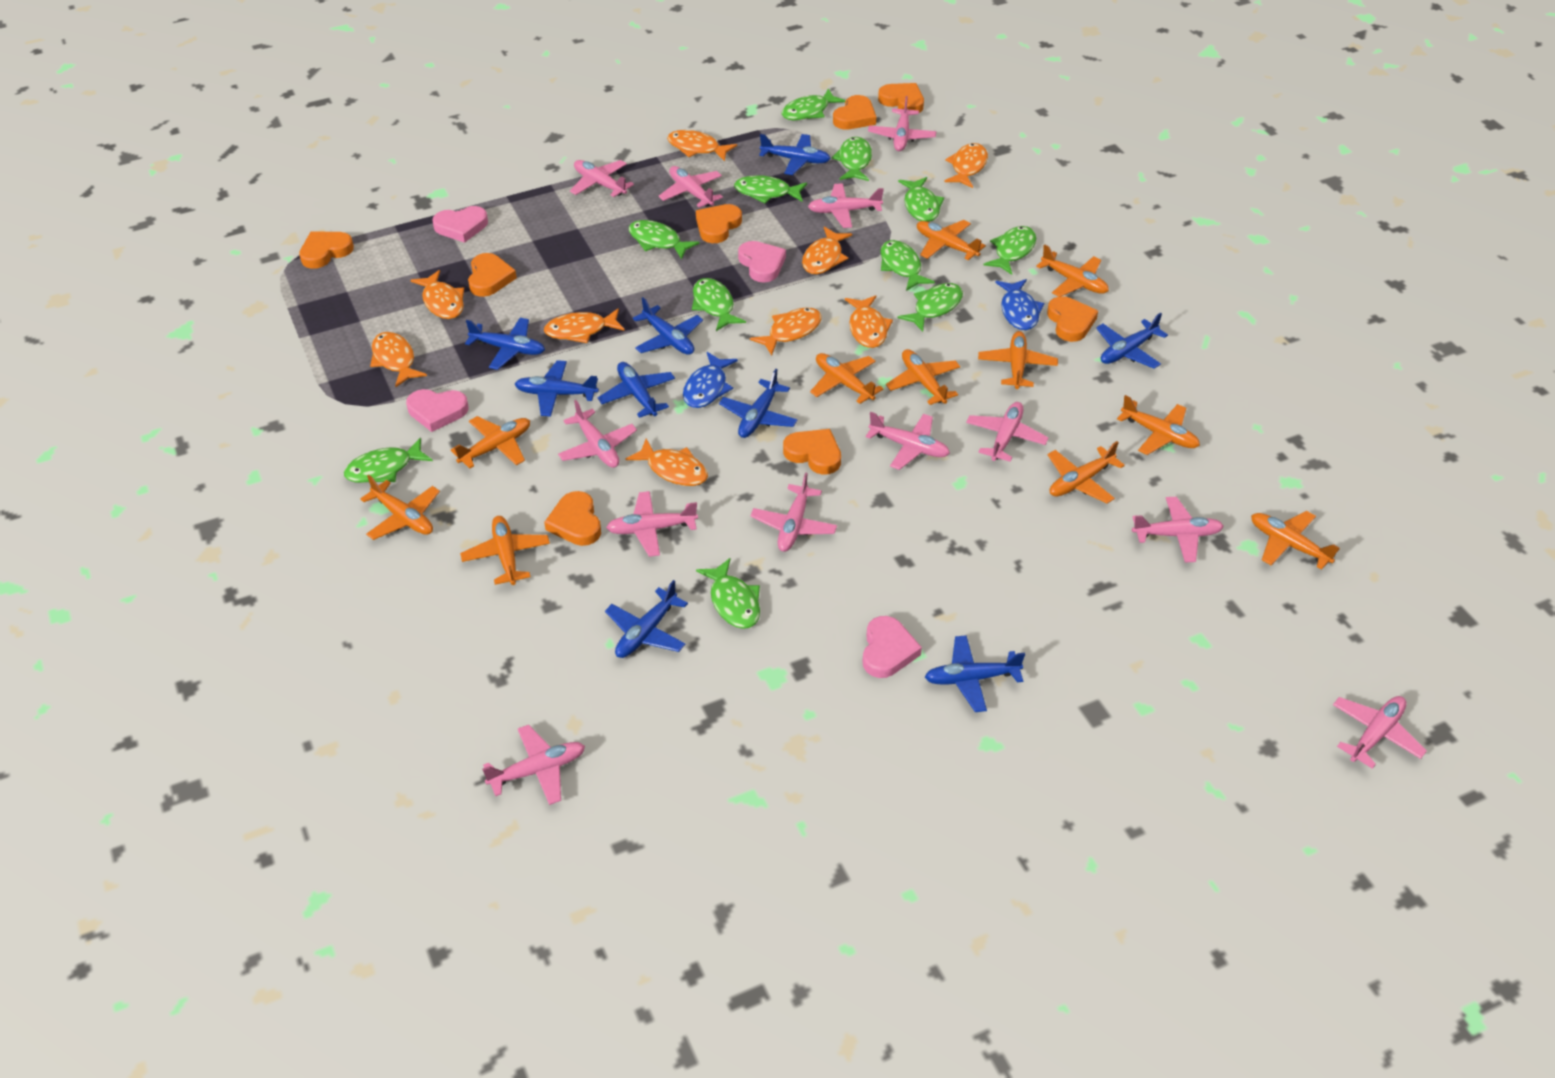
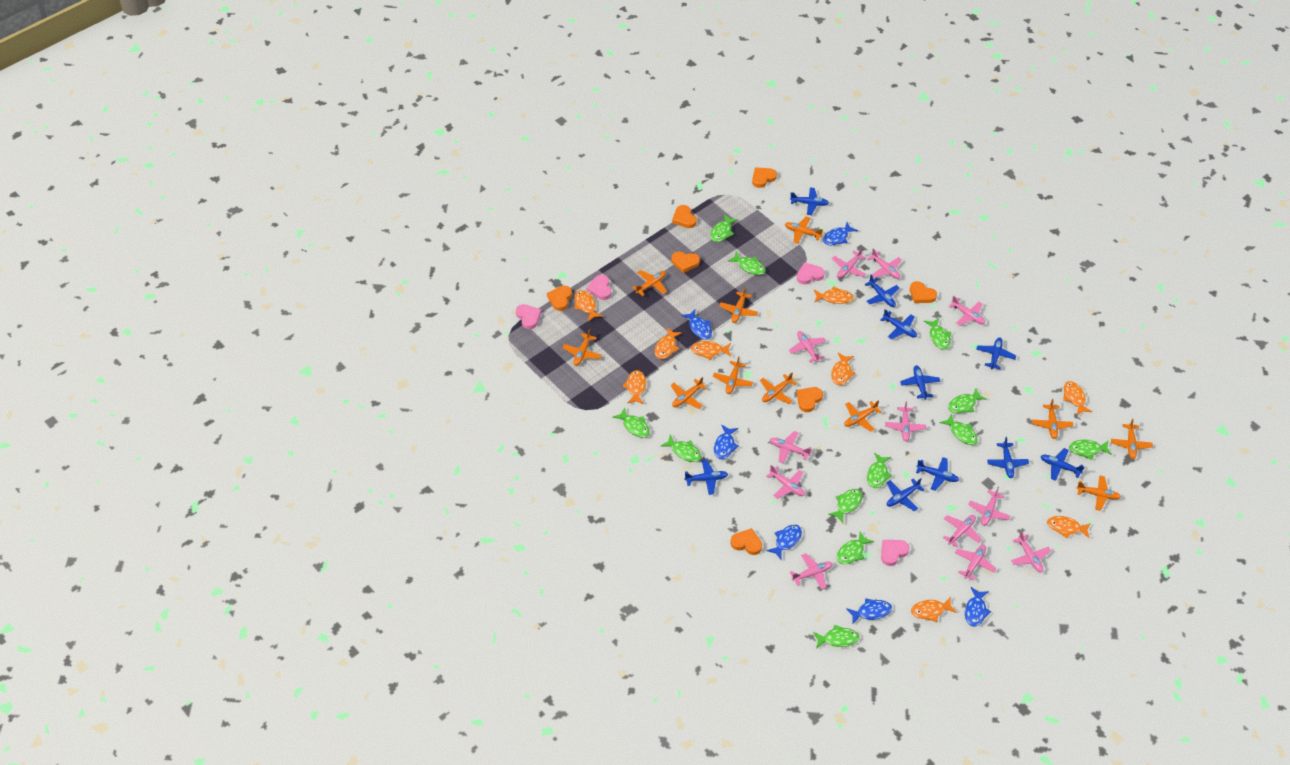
blue fish: [683,352,738,408] [995,279,1044,330] = 2 -> [681,310,712,340] [714,424,739,459] [766,525,802,560] [823,222,858,246] [846,598,892,625] [965,587,991,627] = 6
blue plane: [465,318,545,370] [515,360,599,417] [598,362,675,418] [605,580,688,658] [633,297,703,355] [719,369,798,438] [759,134,831,175] [925,635,1025,712] [1096,313,1168,369] = 9 -> [684,459,728,495] [790,187,829,215] [865,275,899,307] [881,309,917,340] [886,478,924,511] [900,365,940,400] [916,457,959,491] [976,337,1016,369] [987,437,1029,478] [1041,448,1085,481] = 10
green fish: [344,438,433,483] [629,220,700,260] [692,278,746,331] [696,558,760,629] [734,175,807,203] [782,88,845,120] [832,137,872,181] [880,240,935,291] [898,177,944,222] [898,283,963,332] [983,226,1036,275] = 11 -> [612,407,650,438] [661,435,702,462] [710,214,738,242] [728,251,765,275] [813,625,859,649] [828,489,862,523] [837,531,874,564] [867,453,892,488] [924,318,951,350] [940,414,978,445] [948,389,987,413] [1069,440,1112,460] = 12
orange heart: [299,232,354,269] [468,253,517,297] [544,491,601,546] [696,204,742,243] [783,429,841,475] [833,95,876,130] [878,83,924,113] [1047,296,1098,342] = 8 -> [547,286,572,311] [671,251,700,273] [672,205,697,228] [730,528,762,555] [752,167,777,188] [797,387,823,412] [910,281,937,303] = 7

